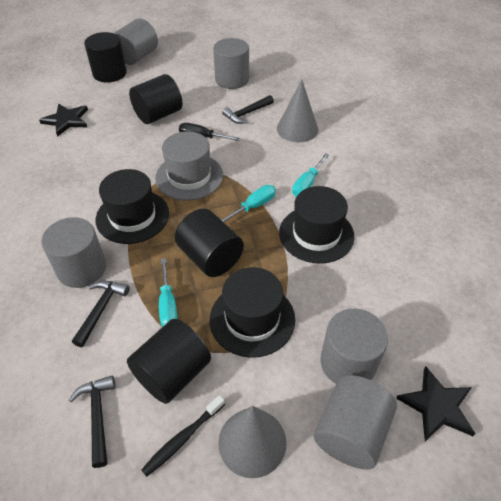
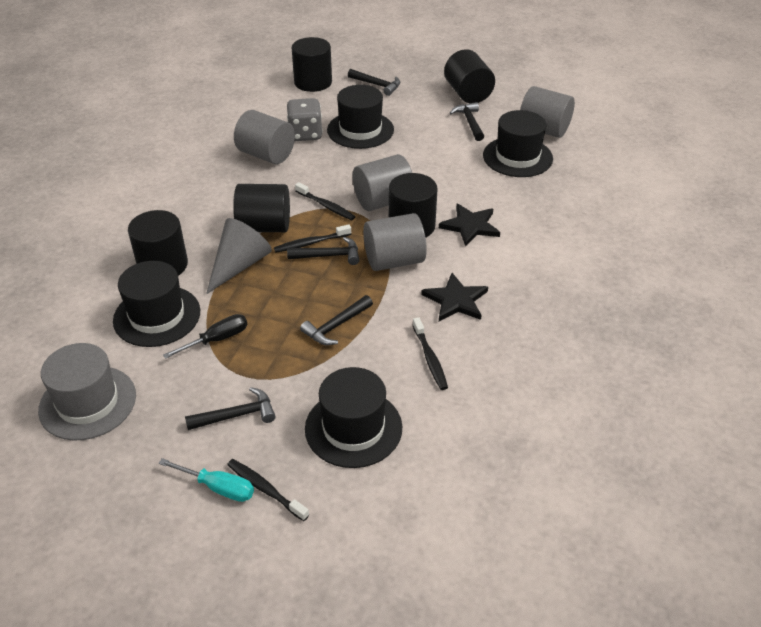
black cylinder: [84,32,127,83] [127,319,211,404] [129,74,183,124] [175,209,244,277] = 4 -> [128,210,188,276] [233,184,290,232] [292,37,332,92] [388,173,438,238] [444,49,495,103] = 5
black hammer: [69,376,115,468] [72,281,129,347] [222,95,274,124] = 3 -> [185,387,276,430] [287,237,359,265] [300,295,373,345] [348,69,400,96] [450,102,484,141] = 5
black hat: [96,169,169,244] [210,267,295,358] [279,186,355,264] = 3 -> [113,261,200,347] [305,367,402,468] [327,85,394,149] [483,110,553,177] = 4
black toothbrush: [141,395,225,477] = 1 -> [227,459,309,521] [274,224,351,253] [295,182,355,220] [413,317,448,390] = 4
grey cone: [218,406,286,478] [277,80,318,142] = 2 -> [206,218,272,294] = 1
grey cylinder: [41,217,106,288] [114,18,158,65] [213,38,249,89] [314,375,397,470] [320,309,388,384] = 5 -> [234,110,295,164] [353,154,412,211] [363,213,427,271] [520,86,575,138] = 4
grey dice: none = 0 -> [287,98,323,141] = 1
turquoise screwdriver: [159,258,178,327] [221,185,276,222] [292,153,329,197] = 3 -> [159,458,254,502] = 1

